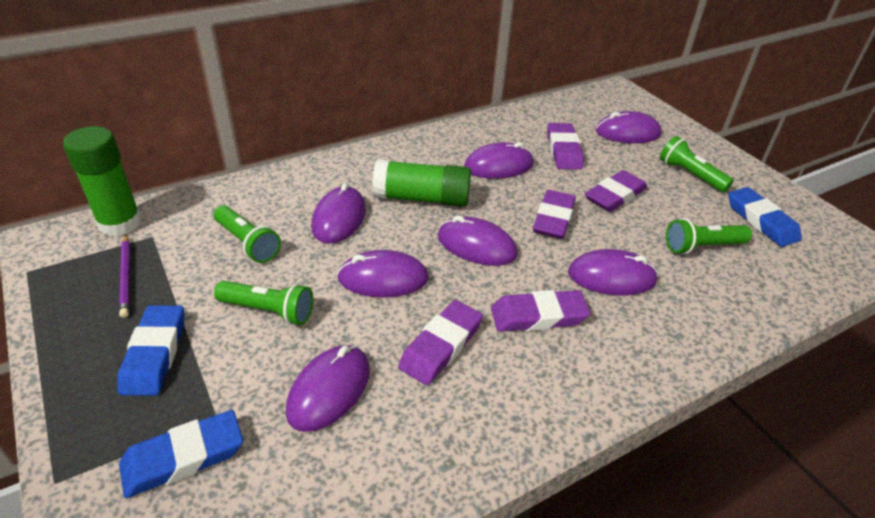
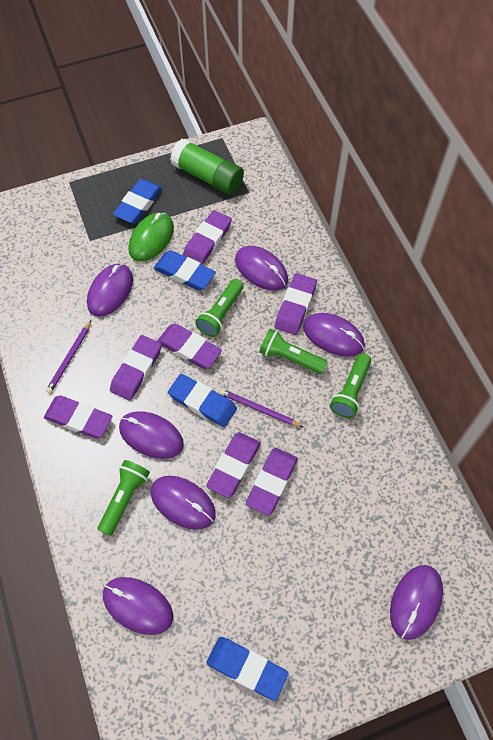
blue eraser: [117,305,184,396] [119,410,243,498] [728,187,802,247] = 3 -> [113,179,163,223] [154,250,216,290] [168,374,237,427] [206,637,289,701] = 4
green glue stick: [63,126,142,237] [372,159,471,207] = 2 -> [170,138,244,195] = 1
green mouse: none = 0 -> [129,212,174,262] = 1
purple eraser: [398,300,483,385] [491,290,590,332] [533,190,576,239] [547,123,584,170] [585,170,647,212] = 5 -> [44,396,112,438] [110,335,162,401] [157,324,222,369] [183,210,232,265] [206,432,261,498] [246,448,298,515] [275,273,317,335] = 7
purple pencil: [119,235,130,318] = 1 -> [46,321,91,394] [220,389,303,427] = 2

